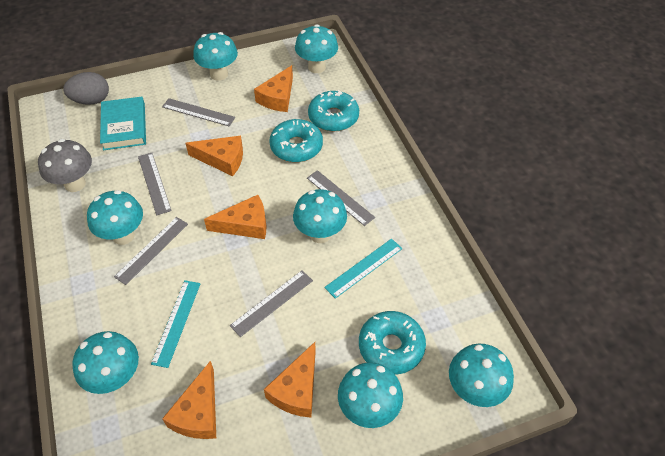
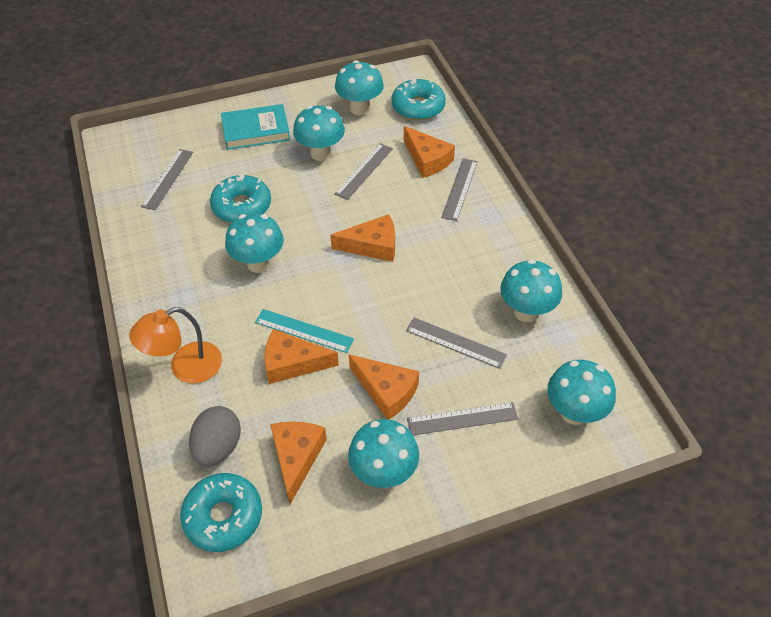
grey mushroom: [38,139,92,192] = 1 -> none = 0
orange lamp: none = 0 -> [129,307,222,384] = 1
turquoise mushroom: [72,331,139,394] [87,190,143,245] [193,32,238,81] [293,189,347,243] [295,24,338,73] [338,362,403,428] [449,343,514,407] = 7 -> [225,213,284,273] [293,106,345,161] [335,60,384,115] [348,419,419,488] [500,259,562,322] [547,360,616,425] = 6
turquoise ruler: [151,280,201,368] [324,239,402,299] = 2 -> [255,309,354,353] = 1

